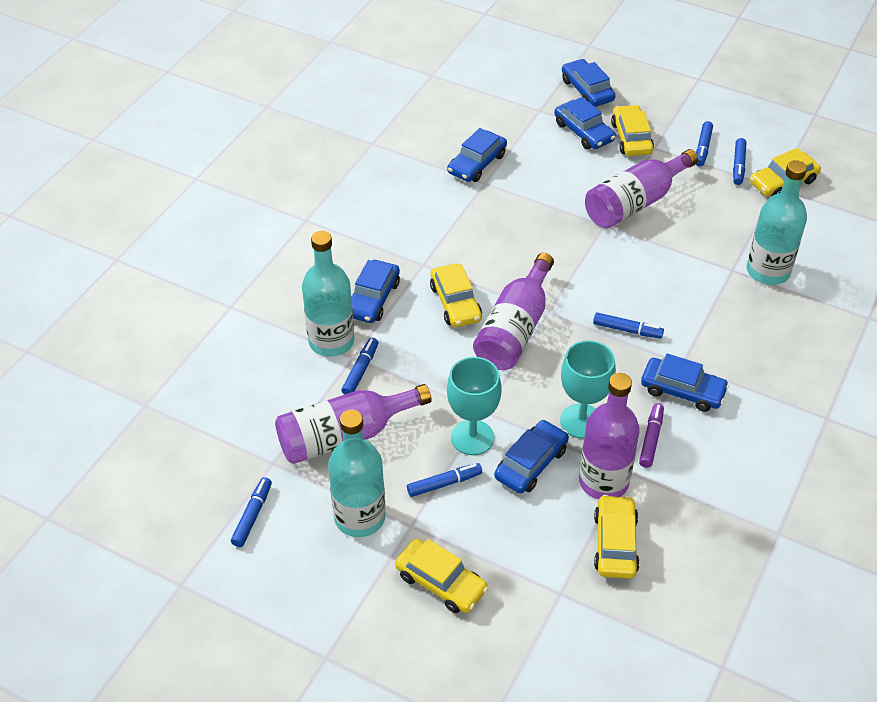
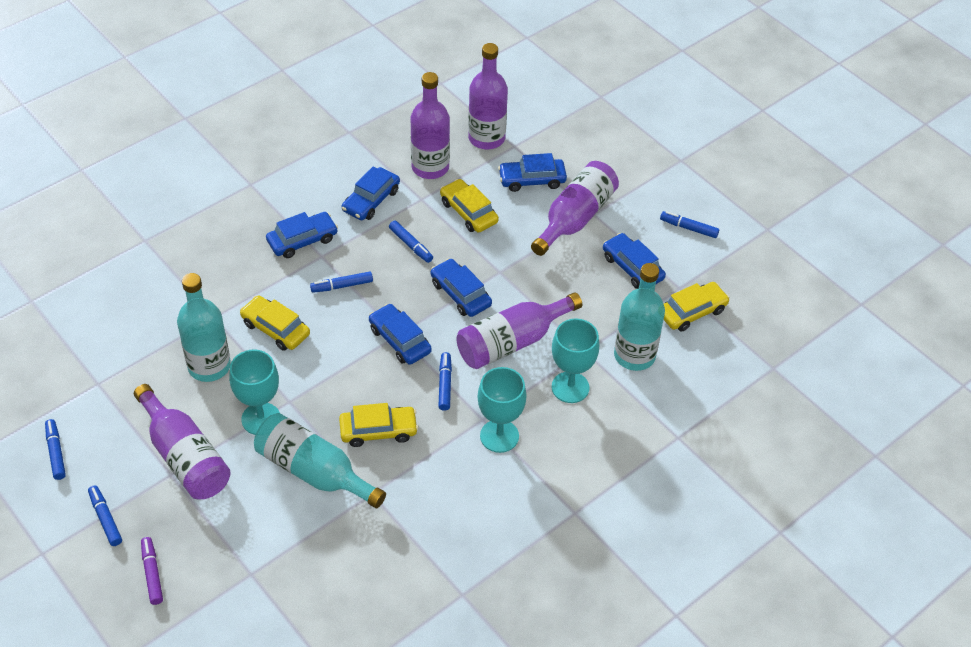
purple bottle: [275,384,431,464] [473,253,554,370] [579,373,640,499] [585,149,698,228] = 4 -> [134,384,231,500] [411,72,450,179] [456,292,582,369] [468,43,508,149] [531,161,619,256] = 5
turquoise goblet: [447,357,502,455] [560,340,616,439] = 2 -> [229,350,280,435] [478,367,526,453] [552,318,599,403] = 3
yellow car: [395,539,488,613] [430,264,482,327] [594,495,640,579] [611,105,654,156] [750,148,821,197] = 5 -> [240,295,310,351] [339,403,418,447] [440,179,499,233] [664,282,730,331] = 4

